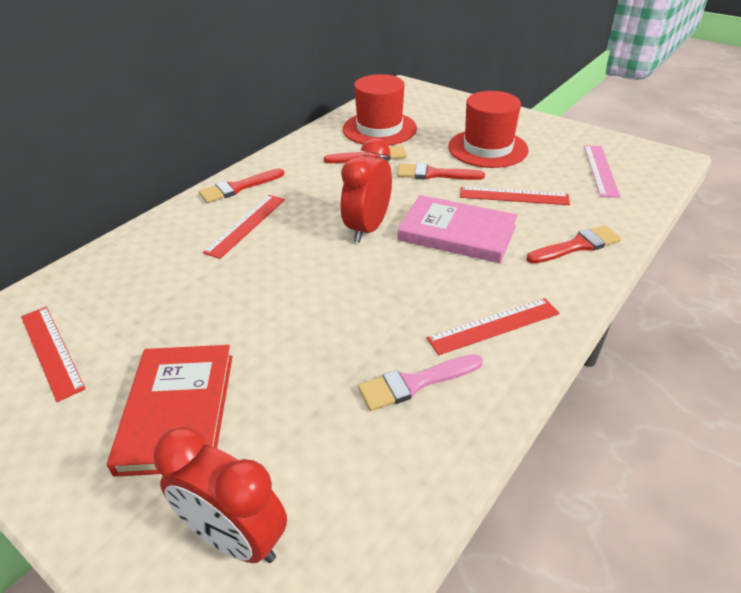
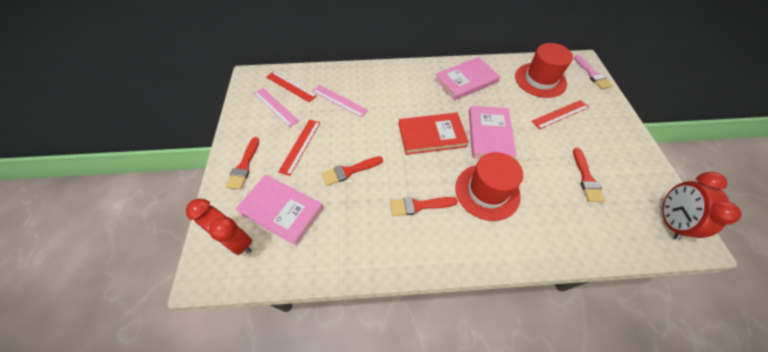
pink book: [397,195,518,263] = 1 -> [236,175,323,246] [435,57,500,101] [469,106,517,159] = 3
pink ruler: [584,145,620,198] = 1 -> [254,88,299,127] [312,85,368,117] = 2
red ruler: [21,307,86,402] [203,195,285,259] [426,298,560,355] [460,187,570,205] = 4 -> [266,71,317,103] [278,120,320,176] [531,100,589,129] = 3

